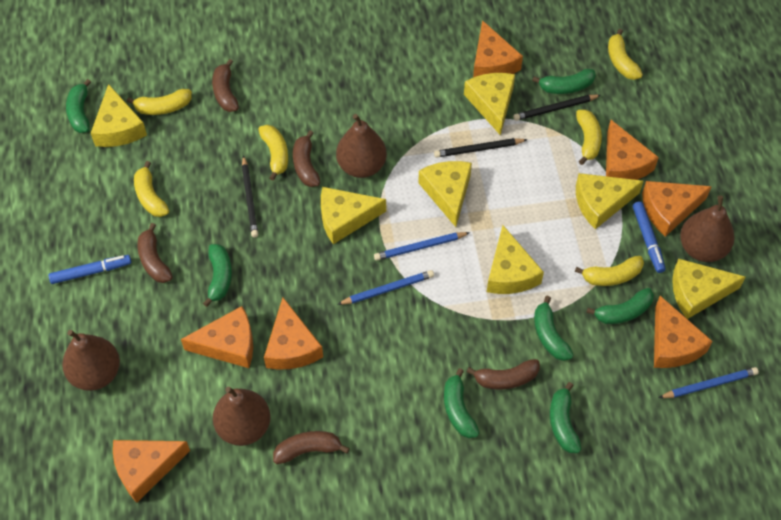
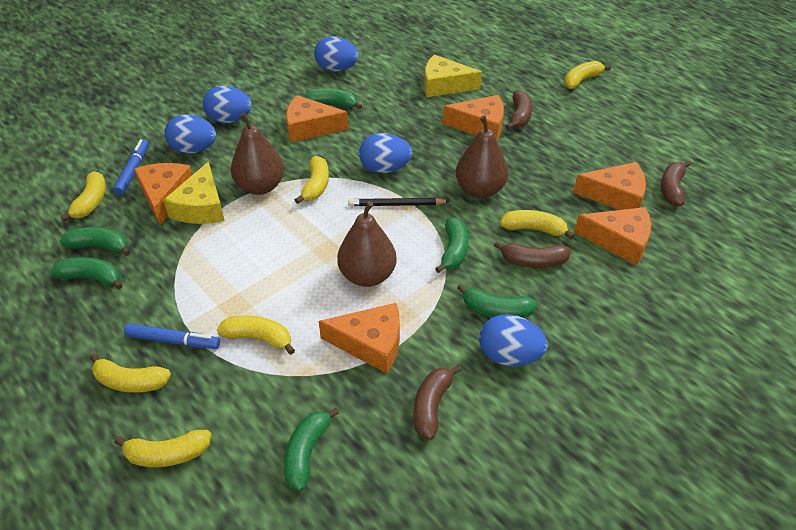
black pencil: [242,155,258,237] [434,138,528,158] [513,95,601,121] = 3 -> [348,198,450,206] = 1
blue egg: none = 0 -> [165,114,216,153] [203,85,252,123] [314,36,358,72] [359,133,412,173] [479,314,548,366] = 5
blue pencil: [337,270,434,305] [374,232,470,261] [659,367,759,398] = 3 -> none = 0
brown banana: [138,223,173,283] [212,59,239,112] [273,431,350,464] [293,130,320,187] [467,359,540,389] = 5 -> [414,365,462,440] [494,241,571,268] [506,90,532,129] [661,161,691,206] = 4
brown pear: [62,330,120,391] [213,387,271,446] [336,114,387,178] [680,195,735,262] = 4 -> [231,112,284,195] [337,201,397,287] [456,115,509,198] = 3
green banana: [66,79,91,133] [203,244,232,307] [444,368,479,438] [532,69,596,94] [534,296,573,361] [550,382,581,453] [586,288,654,324] = 7 -> [50,257,123,290] [60,227,130,256] [284,408,339,491] [303,88,362,109] [435,217,468,273] [457,284,537,318] = 6
orange cheese: [113,440,190,503] [181,306,253,368] [264,298,323,370] [473,20,523,77] [606,120,659,180] [642,181,712,237] [654,296,713,368] = 7 -> [134,163,193,225] [286,95,348,142] [319,303,400,373] [443,95,504,140] [573,162,646,210] [574,207,651,265] = 6
yellow banana: [127,89,192,115] [134,161,169,217] [258,125,288,181] [575,256,644,286] [576,110,602,165] [608,29,643,80] = 6 -> [61,171,106,221] [90,353,171,393] [114,430,212,467] [217,315,295,355] [295,156,329,204] [500,210,574,239] [564,61,611,89] = 7
yellow cheese: [91,84,147,147] [321,187,386,244] [418,161,472,227] [464,73,515,135] [487,225,544,294] [576,173,644,229] [672,258,745,319] = 7 -> [164,162,225,224] [424,55,482,97] = 2

